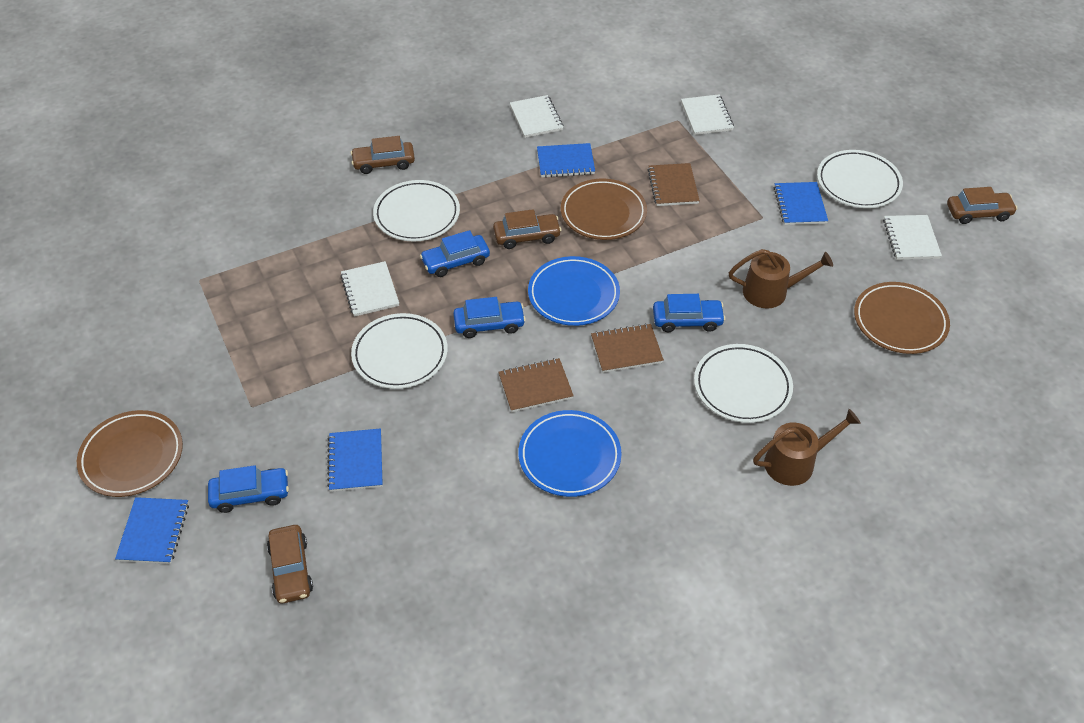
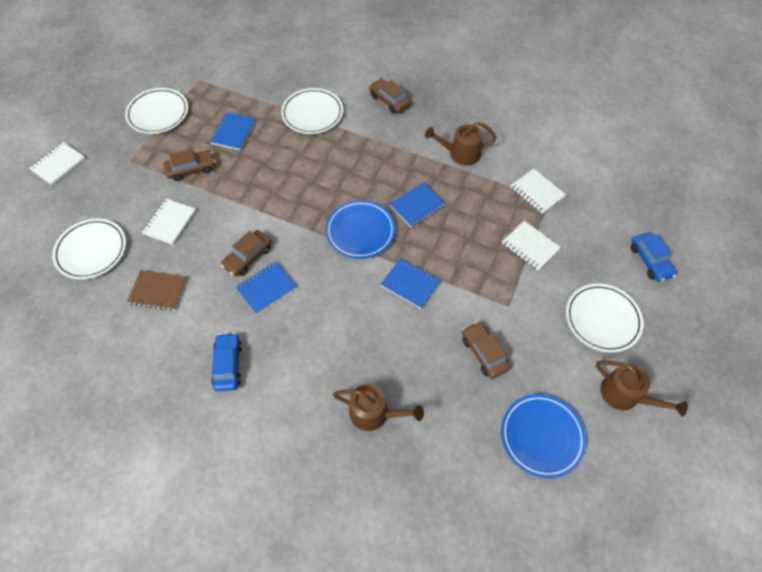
blue car: [208,465,289,513] [420,230,490,277] [453,297,526,338] [653,294,725,332] = 4 -> [211,333,242,391] [631,232,677,282] = 2
brown notebook: [498,358,574,412] [591,323,664,373] [648,163,700,206] = 3 -> [127,270,187,311] = 1
brown plate: [77,410,183,497] [561,179,647,240] [854,282,950,354] = 3 -> none = 0
brown watering can: [729,249,833,309] [753,409,861,486] = 2 -> [333,384,424,431] [425,122,497,166] [596,360,688,416] = 3

